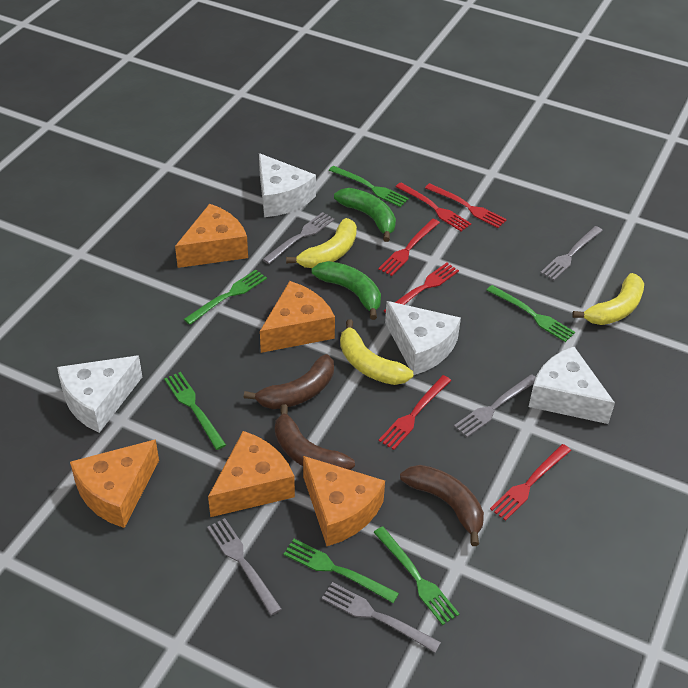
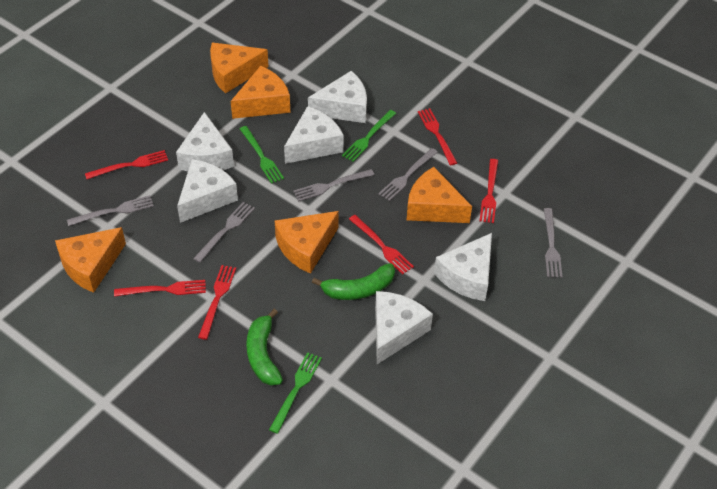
brown banana: [244,354,334,409] [275,404,355,470] [400,465,484,546] = 3 -> none = 0
green fork: [164,372,226,450] [184,270,267,325] [283,539,399,603] [329,166,409,207] [373,526,459,625] [487,285,575,342] = 6 -> [240,126,284,184] [269,352,322,434] [342,110,396,162] = 3
white cheese: [57,355,142,433] [259,153,316,217] [385,301,461,375] [529,347,615,424] = 4 -> [176,112,234,171] [177,159,238,223] [284,106,344,164] [308,71,367,123] [375,291,433,364] [434,233,492,301] = 6
yellow banana: [286,218,357,268] [340,319,413,385] [572,273,644,325] = 3 -> none = 0

